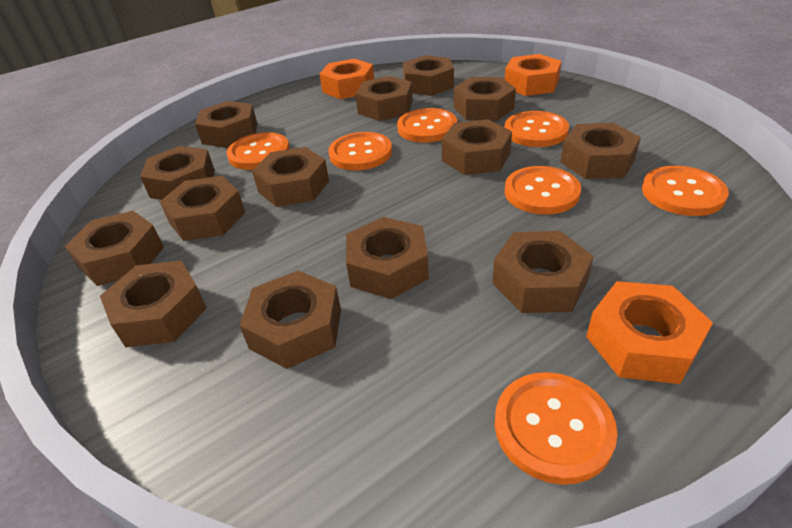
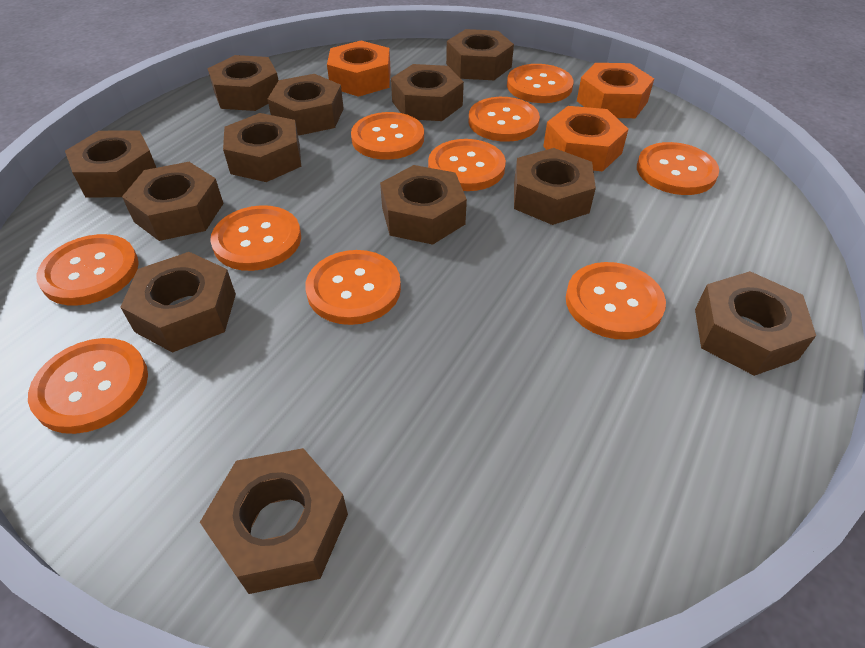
brown nut: [65,211,164,286] [100,260,207,347] [140,146,215,200] [160,176,246,241] [195,101,257,148] [239,271,341,369] [252,147,329,207] [346,217,429,299] [355,76,413,121] [403,55,454,96] [442,119,512,175] [454,77,516,121] [492,231,594,313] [561,123,641,179] = 14 -> [65,130,156,197] [120,252,236,353] [122,162,224,241] [200,448,348,594] [207,55,279,111] [223,113,301,182] [267,74,344,136] [380,165,467,245] [391,64,464,121] [446,29,514,80] [514,148,596,225] [695,271,816,376] = 12
orange button: [226,132,290,170] [328,132,392,171] [397,108,457,143] [495,372,617,485] [504,111,569,147] [505,166,581,215] [642,166,729,216] = 7 -> [28,338,148,434] [36,234,139,306] [210,205,301,271] [305,250,401,325] [351,112,424,160] [428,139,506,191] [468,97,540,142] [507,64,574,103] [566,262,666,340] [637,142,719,195] = 10

